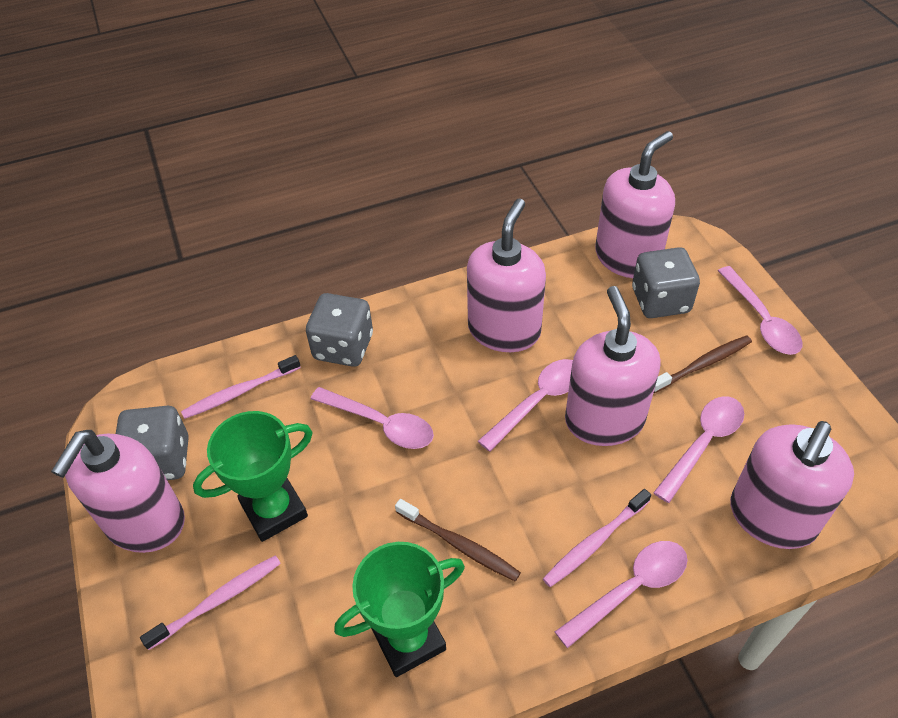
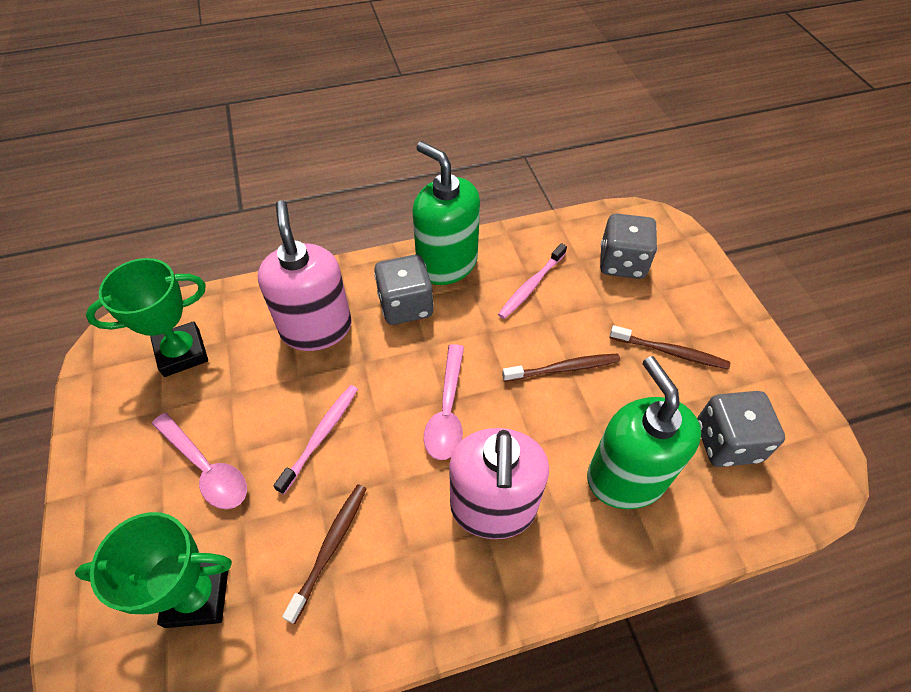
brown toothbrush: [395,499,521,582] [654,335,752,393] = 2 -> [282,484,367,624] [502,353,620,382] [610,325,730,369] = 3
green soap dispenser: none = 0 -> [412,141,480,285] [587,356,701,509] = 2
pink soap dispenser: [51,430,185,553] [467,199,546,352] [565,286,661,446] [595,131,675,278] [730,421,854,549] = 5 -> [258,200,352,351] [449,428,549,539] = 2
pink spoon: [311,387,434,449] [478,359,573,452] [555,541,688,648] [653,396,744,503] [718,266,803,355] = 5 -> [152,413,247,509] [424,344,464,460] = 2
pink toothbrush: [140,555,281,650] [181,355,301,419] [543,489,651,587] = 3 -> [273,385,358,494] [498,243,567,319] = 2

